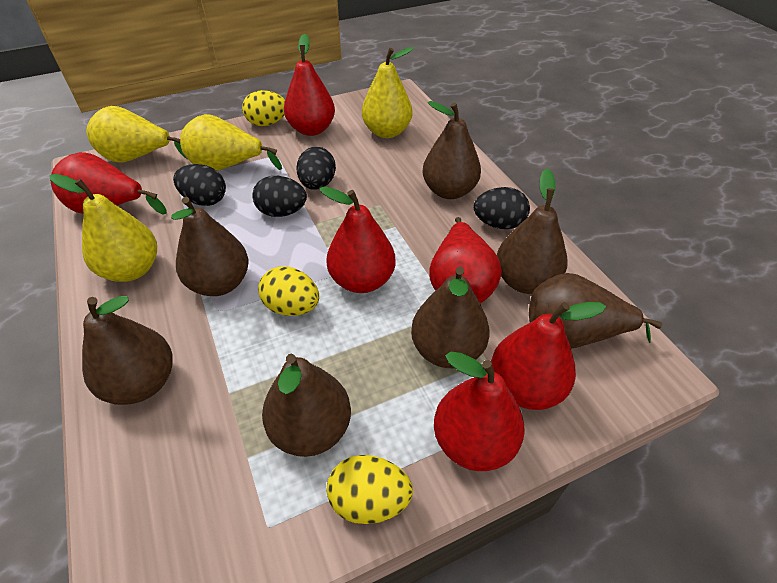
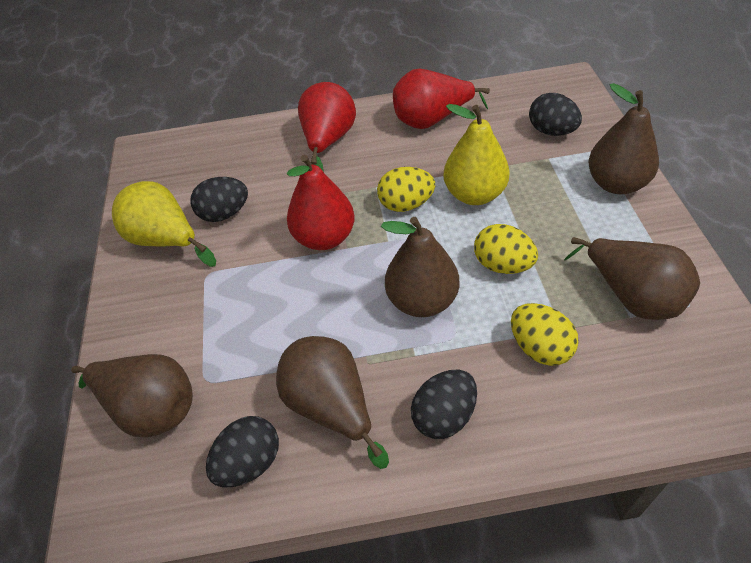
brown pear: [82,296,173,405] [171,197,248,296] [262,354,351,457] [411,267,490,368] [422,101,481,199] [497,169,568,294] [529,273,662,349] = 7 -> [71,354,193,437] [276,336,389,469] [381,217,459,317] [564,237,700,320] [588,83,659,194] = 5
red pear: [51,152,167,215] [284,34,335,136] [320,187,396,293] [429,217,502,303] [434,352,525,471] [491,302,606,410] = 6 -> [287,155,355,250] [298,82,356,172] [393,69,490,129] = 3
yellow pear: [49,174,157,282] [87,106,187,163] [180,114,282,171] [362,47,414,138] = 4 -> [112,181,216,267] [443,104,510,205] = 2

